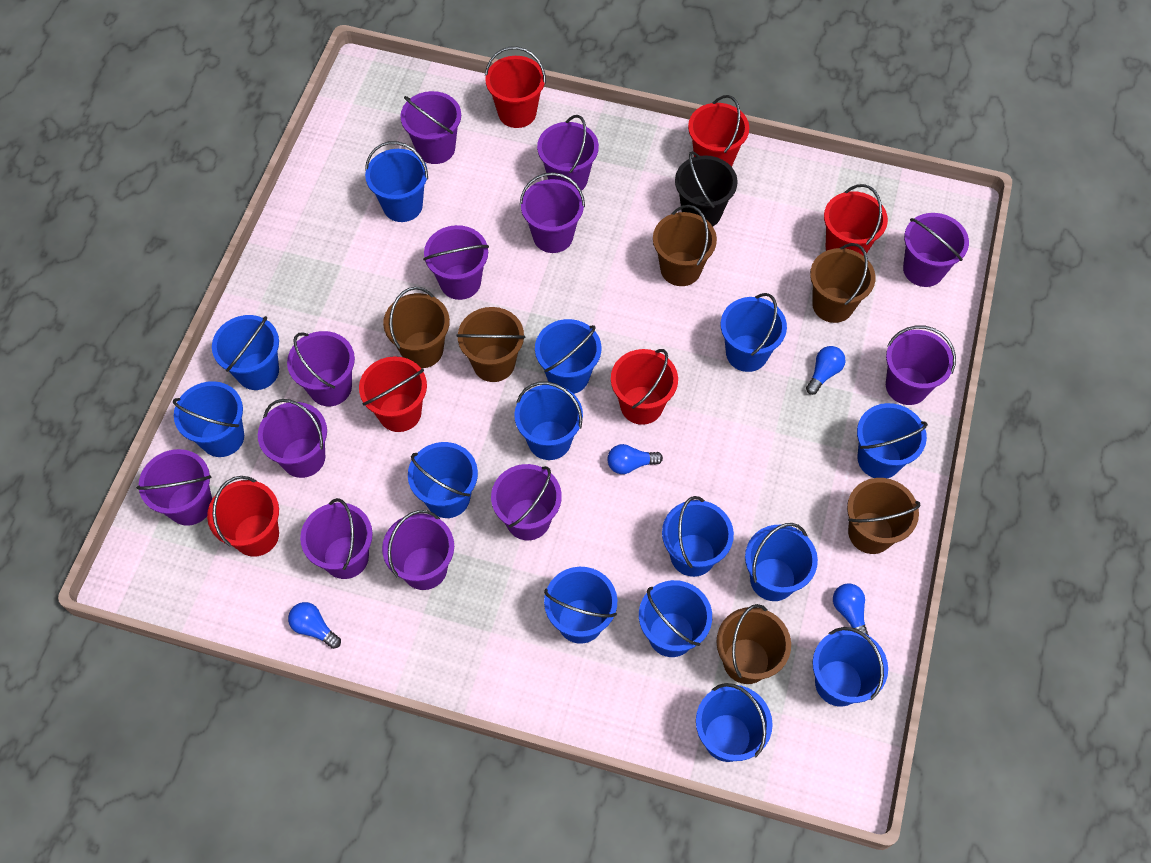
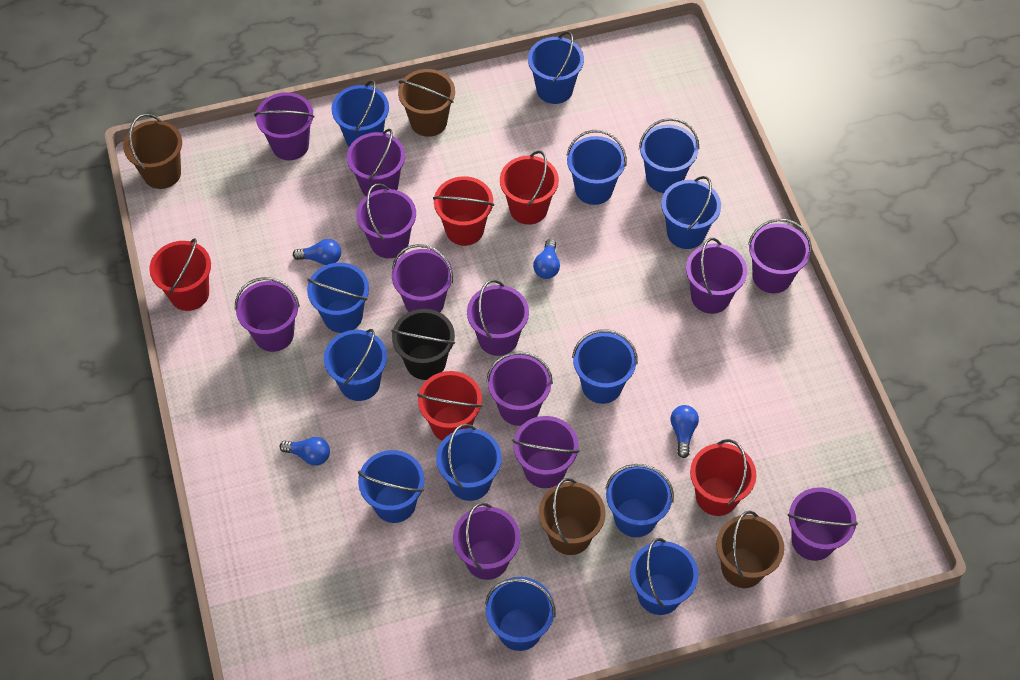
blue bucket: [173,381,244,457] [212,315,279,390] [365,141,428,222] [408,442,478,518] [514,382,583,460] [535,319,601,394] [544,567,617,644] [639,580,712,657] [662,496,734,577] [696,683,773,762] [721,293,787,372] [745,523,818,601] [812,627,888,707] [857,403,928,478] = 14 -> [307,262,369,333] [324,329,387,401] [332,80,389,147] [358,450,424,523] [436,424,502,501] [485,577,556,651] [528,31,584,104] [566,130,627,205] [572,329,638,404] [605,464,674,537] [630,538,699,615] [639,118,699,193] [661,176,721,249] = 13
brown bucket: [383,287,450,368] [456,307,525,382] [653,205,717,286] [716,604,791,684] [810,243,876,323] [847,478,921,554] = 6 -> [123,114,182,189] [398,69,455,137] [539,478,605,555] [716,511,784,588] = 4
red bucket: [207,476,279,557] [359,356,427,432] [485,46,546,128] [611,349,678,425] [688,95,749,167] [824,184,888,256] = 6 -> [149,238,211,311] [417,371,483,441] [433,176,494,246] [500,151,559,225] [690,439,756,516] = 5

